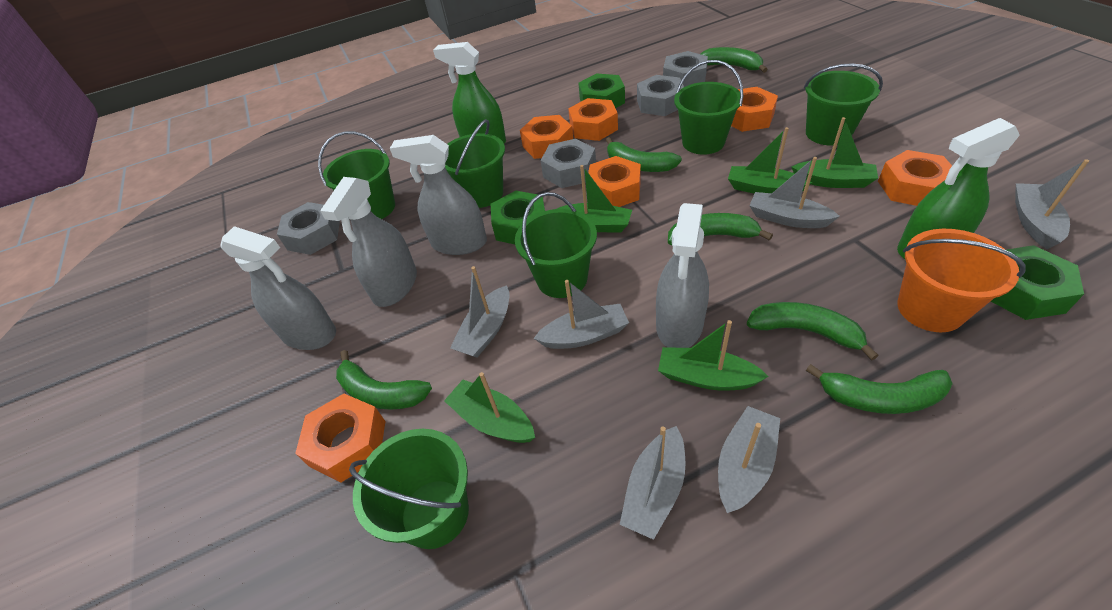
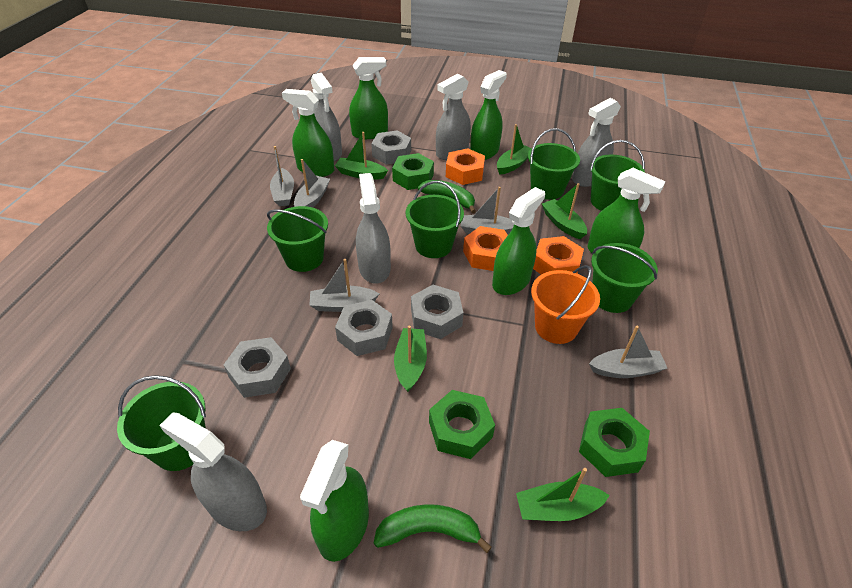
green banana: [336,350,432,410] [606,137,682,172] [668,213,773,245] [701,47,768,73] [746,302,879,360] [806,364,953,414] = 6 -> [374,504,492,553] [418,180,476,214] = 2
green spray bottle: [433,42,506,144] [897,118,1020,259] = 2 -> [282,89,334,177] [300,440,369,562] [349,57,388,139] [470,70,507,160] [492,187,545,295] [588,168,666,253] = 6
grey boat: [450,266,509,358] [533,280,629,349] [620,426,685,540] [718,406,780,513] [749,157,840,228] [1015,159,1089,249] = 6 -> [270,146,294,206] [294,159,330,208] [309,259,379,312] [461,187,514,235] [589,326,667,378] = 5
grey spray bottle: [221,226,336,350] [320,177,417,307] [390,135,487,255] [656,203,709,348] = 4 -> [159,412,267,531] [311,73,342,161] [356,173,391,284] [436,74,471,160] [572,98,621,187] = 5
orange nut: [295,394,385,483] [520,115,573,159] [568,98,618,141] [588,156,641,207] [731,87,778,132] [878,150,952,206] = 6 -> [446,148,485,185] [463,226,508,271] [533,236,584,275] = 3

